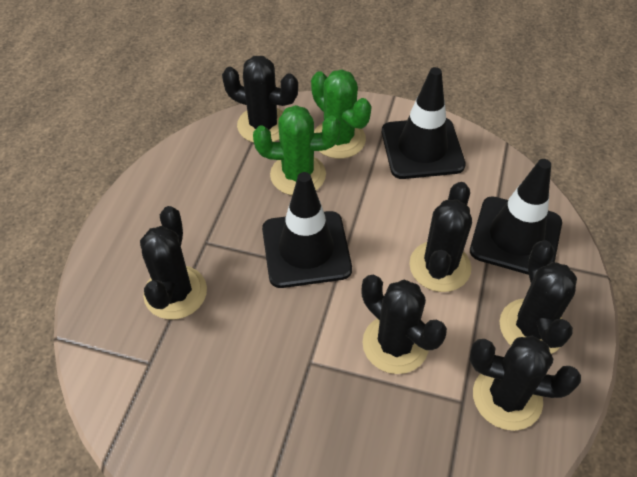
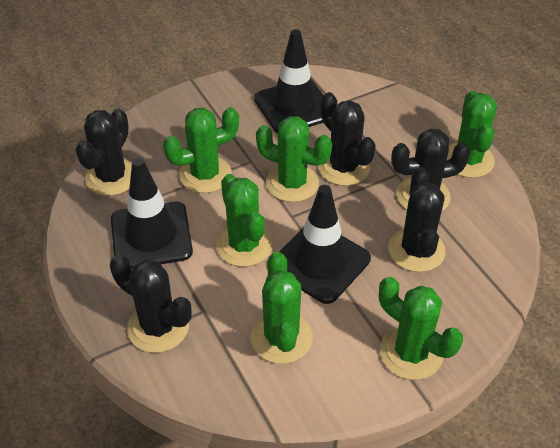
black cactus: [140,206,207,320] [222,56,298,143] [361,275,447,374] [409,182,472,292] [470,336,581,431] [500,240,577,354] = 6 -> [76,109,132,196] [110,254,191,353] [318,92,376,186] [388,167,446,272] [391,128,471,211] = 5
green cactus: [253,105,340,195] [311,69,372,159] = 2 -> [163,107,239,193] [216,174,273,267] [251,252,313,364] [256,116,332,202] [379,277,463,380] [447,91,497,178] = 6

